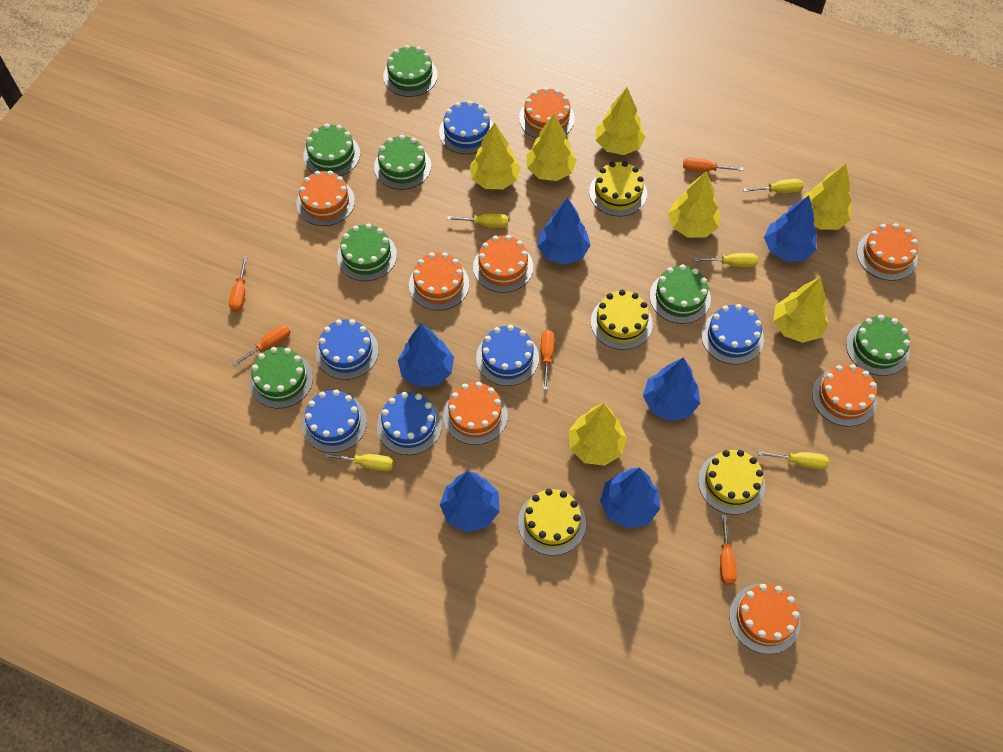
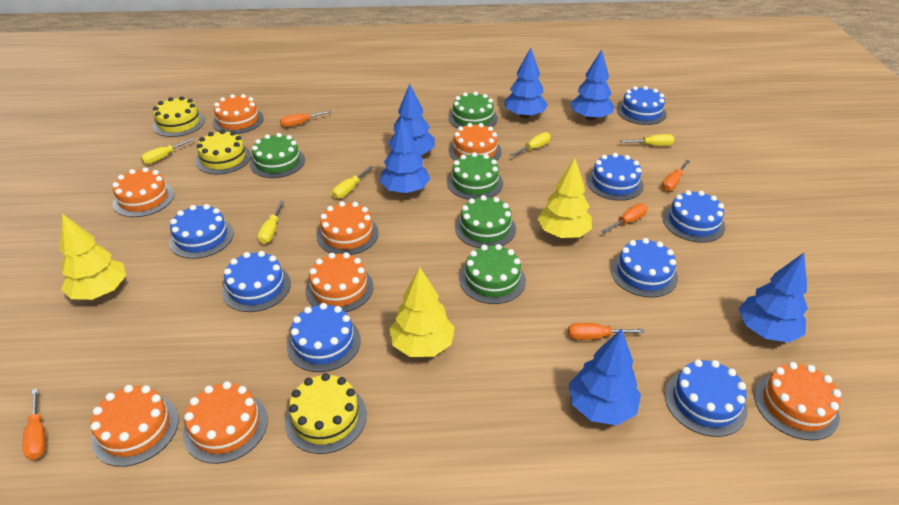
blue cake: [302,390,367,453] [316,319,379,380] [377,392,442,455] [439,101,493,154] [476,325,539,386] [701,304,764,364] = 6 -> [169,204,234,259] [222,251,291,312] [287,303,361,372] [587,153,644,201] [611,238,678,298] [617,86,667,125] [663,190,725,243] [665,359,747,437] = 8
green cake: [249,347,313,408] [303,124,360,176] [337,223,397,281] [374,135,431,190] [383,45,438,97] [649,264,711,324] [846,315,910,376] = 7 -> [250,133,305,178] [447,152,503,199] [448,92,498,128] [455,195,516,248] [459,244,526,304] = 5
yellow cake: [518,489,586,556] [589,161,647,217] [591,290,653,350] [698,450,765,515] = 4 -> [153,96,205,137] [196,130,251,174] [285,373,367,454] = 3
yellow tree: [470,122,521,189] [526,114,577,181] [569,403,627,466] [596,88,646,155] [668,171,720,237] [773,277,829,343] [803,164,852,230] = 7 -> [60,214,126,300] [389,267,455,357] [537,158,592,238] = 3

